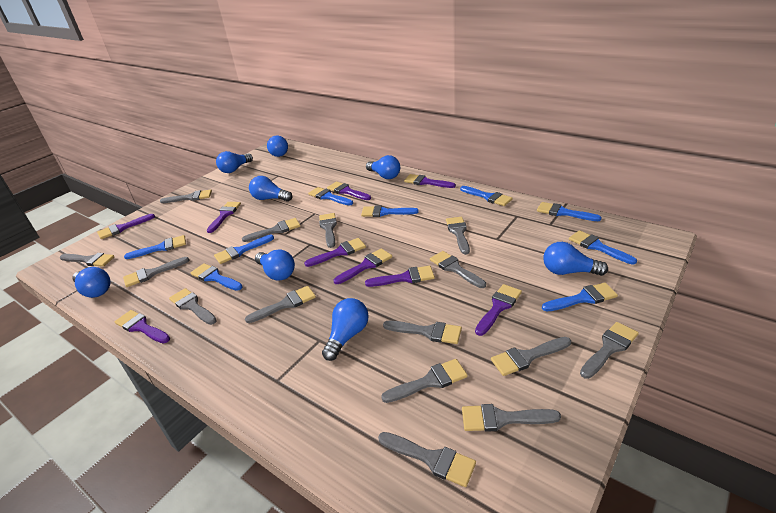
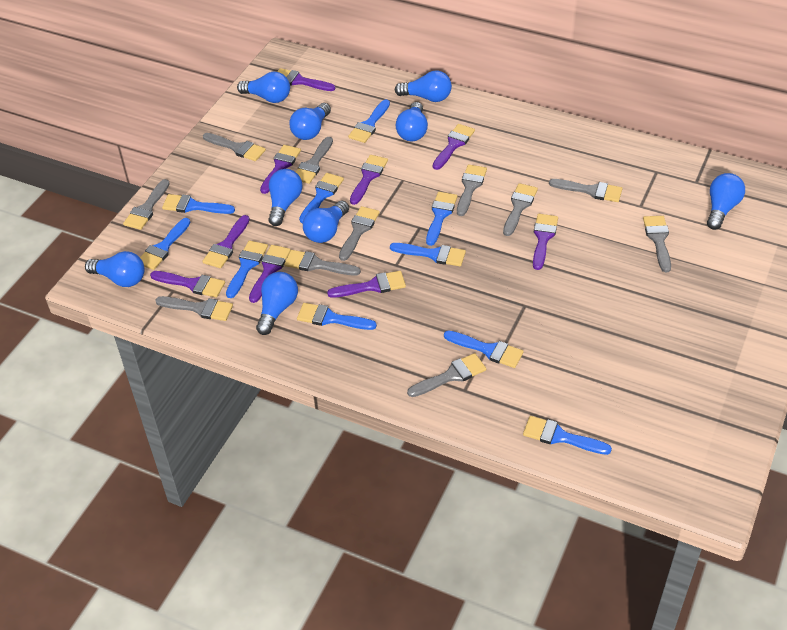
blue brush: [124,235,186,259] [190,263,243,291] [214,235,274,264] [308,187,353,206] [361,205,419,217] [460,186,513,206] [537,202,602,221] [542,283,618,311] [569,230,637,265] = 9 -> [140,218,191,270] [162,194,235,214] [226,241,268,298] [297,303,377,330] [299,173,344,223] [348,99,390,143] [390,243,466,267] [426,192,458,246] [444,330,524,368] [523,416,612,455] = 10
blue light bulb: [72,267,110,298] [216,151,253,173] [249,176,292,202] [255,249,295,281] [267,136,288,157] [322,298,369,361] [366,155,400,179] [543,242,608,276] = 8 -> [85,251,145,287] [237,72,290,103] [256,272,298,335] [268,169,303,226] [289,103,331,140] [303,201,349,243] [395,70,452,102] [396,102,428,141] [707,173,745,230] = 9
grey brush: [60,253,115,267] [123,257,190,287] [160,189,212,203] [169,288,217,325] [242,218,300,242] [245,286,316,323] [319,213,337,248] [378,432,476,487] [381,359,468,403] [383,321,462,344] [430,251,486,288] [446,217,470,255] [462,404,561,432] [491,337,571,376] [580,322,639,379] = 15 -> [123,179,170,230] [155,296,233,321] [203,133,266,161] [284,250,361,276] [296,137,333,184] [339,206,380,261] [407,353,486,397] [457,164,487,216] [503,183,538,236] [549,179,622,202] [643,216,671,272] = 11

